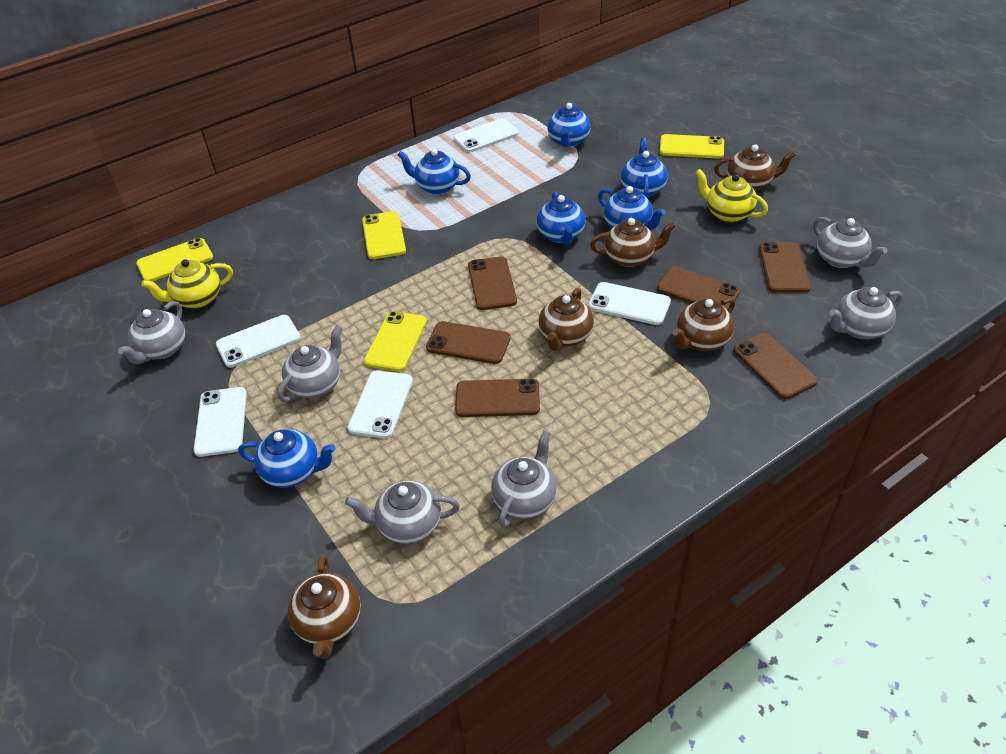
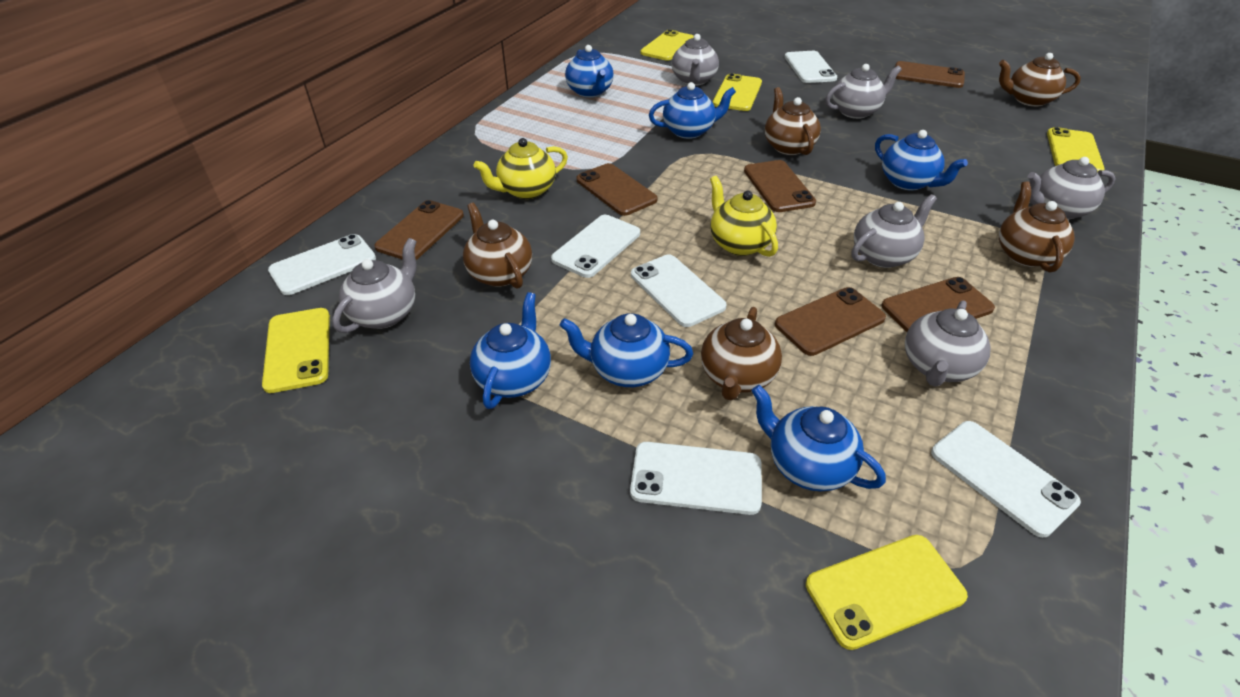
white phone: [194,387,247,457] [216,315,300,368] [347,370,413,439] [454,118,519,152] [588,282,671,325] = 5 -> [268,234,376,295] [551,215,640,278] [630,442,762,515] [631,255,727,327] [785,51,837,83] [931,421,1081,538] = 6
yellow phone: [136,238,213,282] [362,211,406,259] [364,311,427,372] [660,134,724,159] = 4 -> [262,308,330,393] [640,30,694,61] [713,73,762,111] [806,535,968,650] [1047,127,1105,173] = 5

